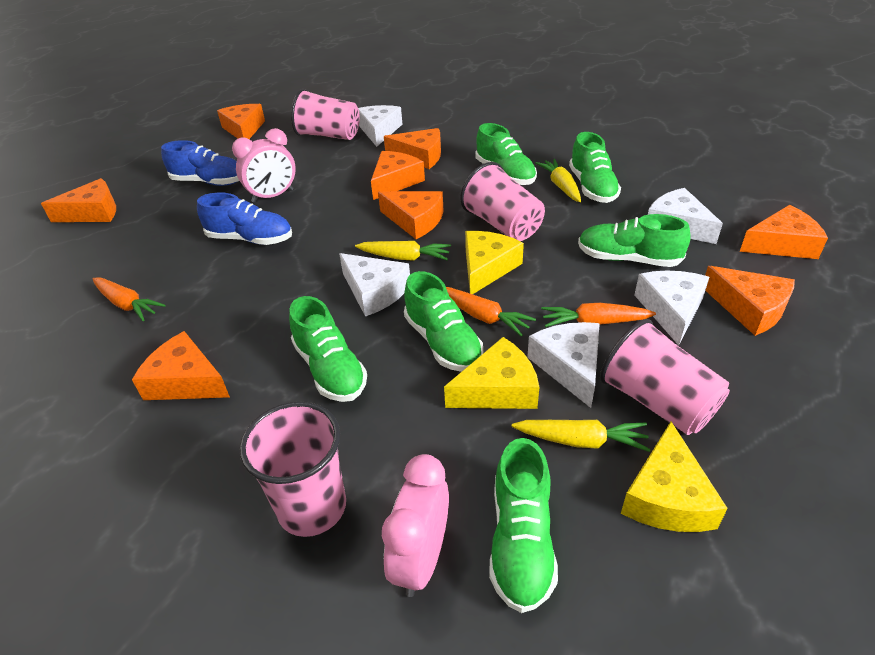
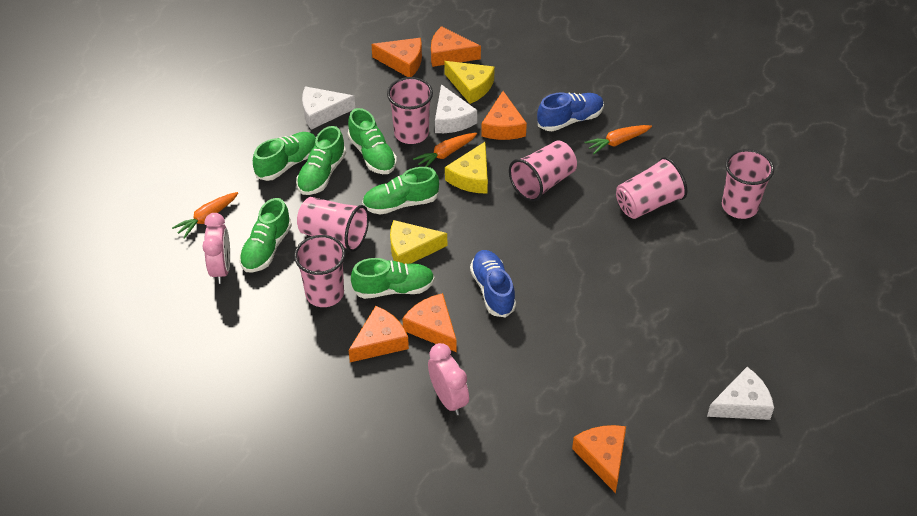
orange cheese: [41,178,116,222] [132,331,230,400] [217,104,265,139] [371,151,425,200] [378,191,444,239] [384,128,441,169] [705,266,795,336] [740,205,828,259] = 8 -> [348,306,409,362] [371,38,422,77] [402,293,457,352] [431,26,481,67] [481,91,527,140] [572,425,626,493] = 6
pink cup: [240,402,346,537] [291,89,360,140] [460,162,545,241] [600,319,730,435] = 4 -> [294,235,346,307] [297,197,369,252] [387,77,433,144] [509,140,577,202] [616,157,688,219] [722,149,774,219] = 6
white cheese: [339,253,410,316] [358,105,403,147] [527,322,600,408] [635,270,709,345] [648,188,723,244] = 5 -> [302,86,355,130] [435,84,477,133] [707,367,774,420] = 3
yellow carrot: [355,241,451,261] [512,420,651,452] [536,159,581,202] = 3 -> none = 0

